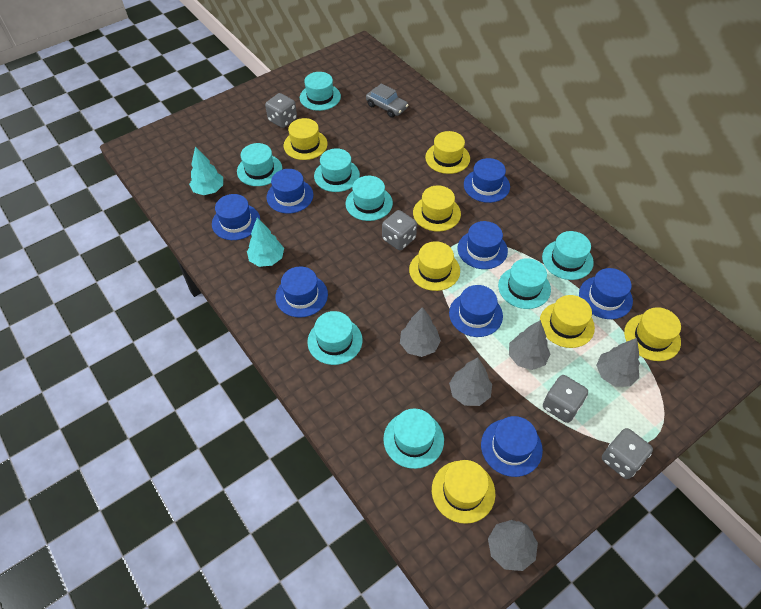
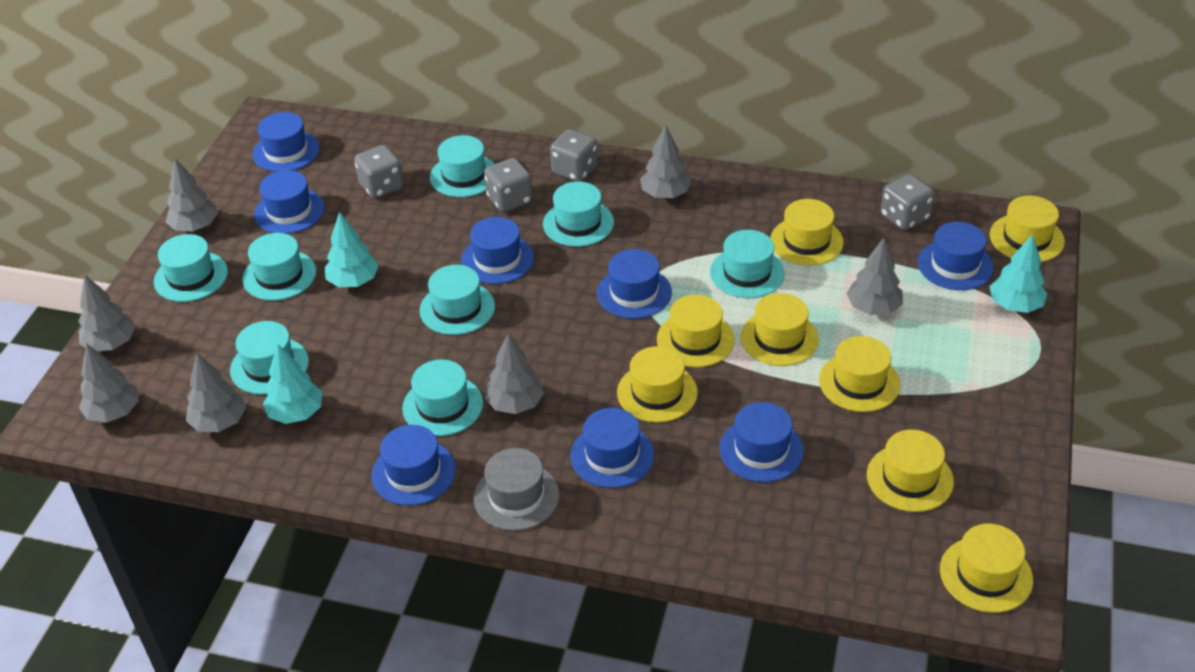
grey car: [366,83,408,118] = 1 -> none = 0
grey hat: none = 0 -> [474,448,559,531] = 1
grey tree: [400,307,441,357] [449,357,492,406] [488,520,538,571] [509,320,550,370] [596,338,640,387] = 5 -> [78,275,136,351] [79,343,139,423] [166,159,218,231] [186,353,246,432] [485,334,544,414] [640,125,691,198] [847,238,903,315] = 7
turquoise tree: [189,147,223,195] [247,218,284,267] = 2 -> [263,344,322,424] [325,212,379,287] [990,234,1047,313] = 3
yellow hat: [284,118,328,160] [409,241,460,291] [413,185,461,232] [425,131,470,174] [432,460,495,524] [540,295,595,348] [624,307,681,361] = 7 -> [617,346,698,423] [657,295,735,368] [740,293,819,366] [770,199,844,266] [819,336,900,412] [867,429,954,512] [940,524,1033,613] [990,195,1065,262] = 8

